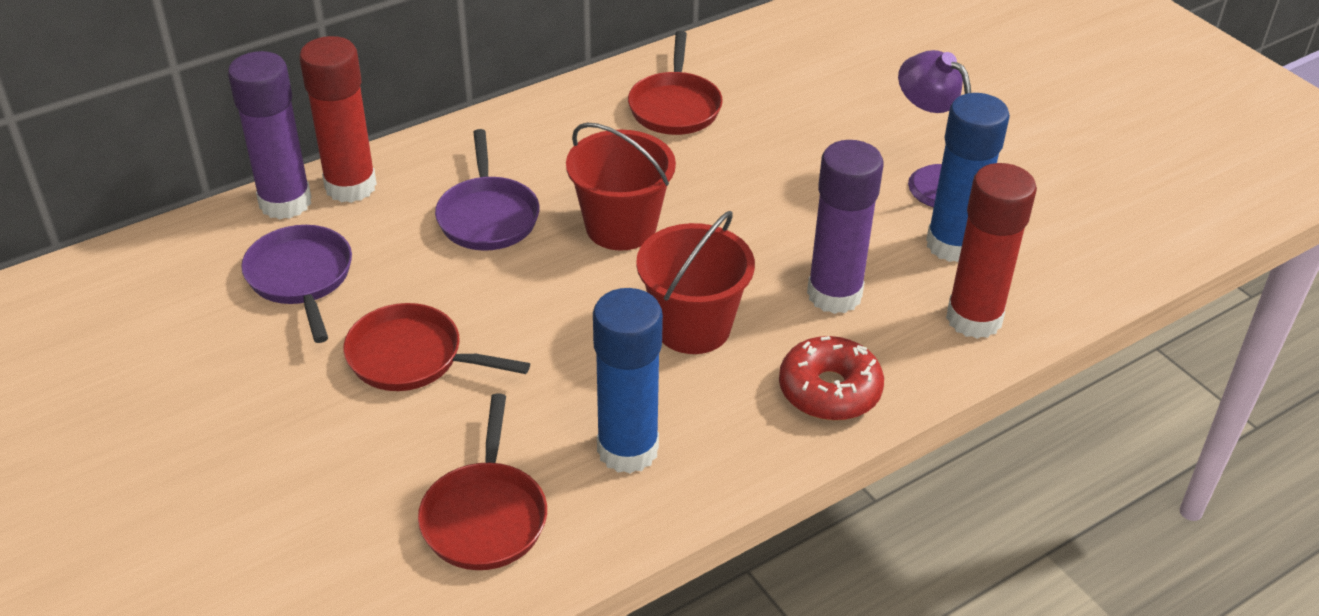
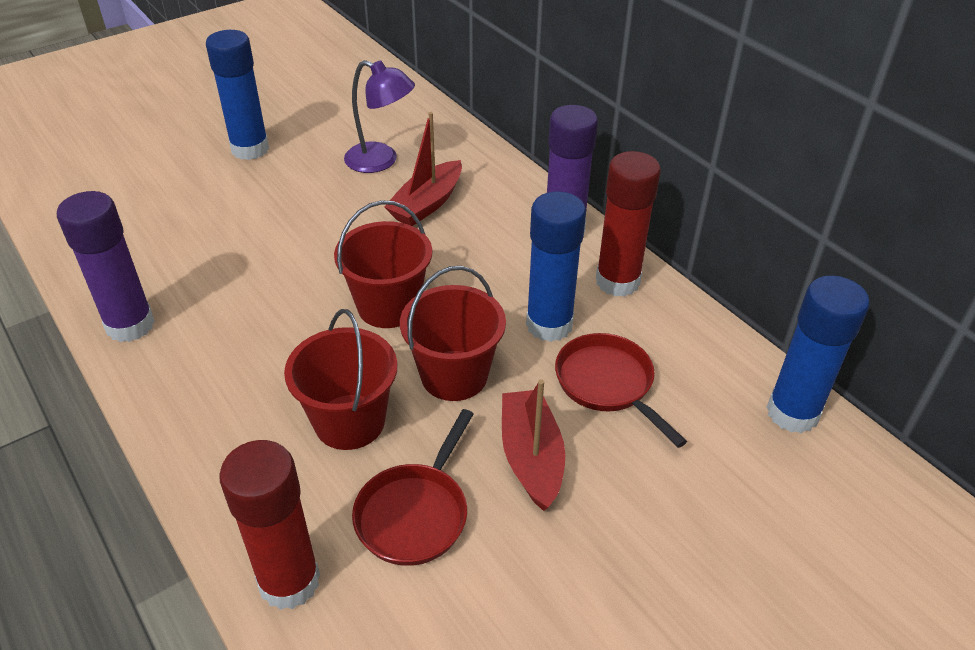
blue glue stick: [593,288,663,474] [926,93,1010,262] = 2 -> [206,30,269,160] [526,192,586,342] [767,275,870,433] = 3
purple pan: [241,225,352,343] [435,129,540,251] = 2 -> none = 0
red boat: none = 0 -> [384,112,462,226] [502,379,565,511] = 2
red bucket: [566,123,676,251] [636,211,755,354] = 2 -> [284,309,397,450] [334,200,432,328] [400,266,506,401] = 3
red donut: [779,336,884,421] = 1 -> none = 0
red pan: [343,303,530,391] [418,394,547,570] [628,31,723,135] = 3 -> [352,409,474,566] [555,333,687,448] = 2

